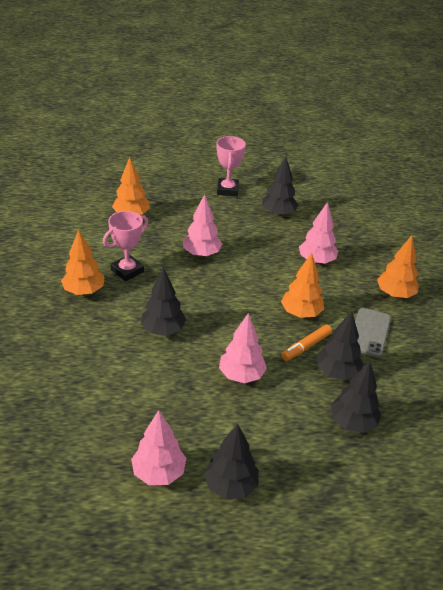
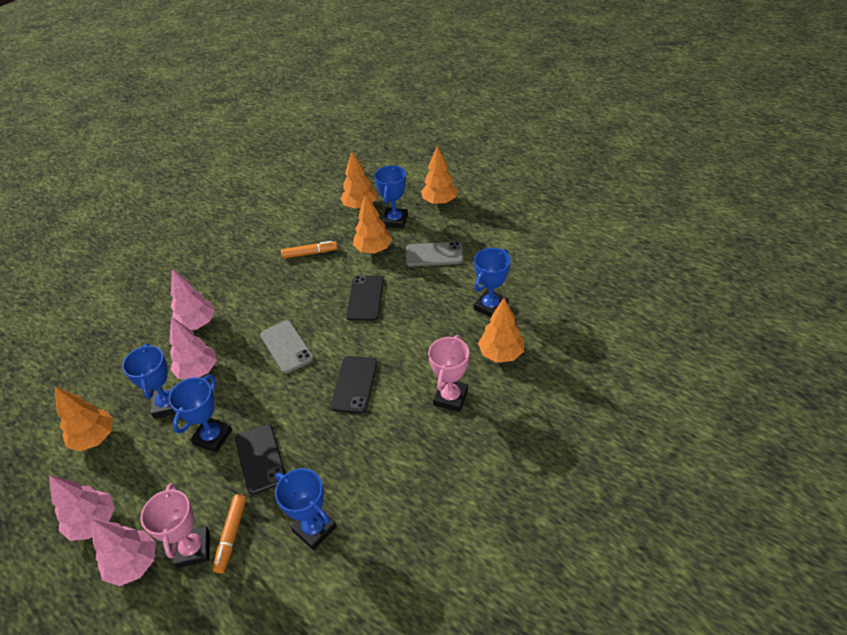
black phone: none = 0 -> [235,424,286,494] [331,356,377,414] [346,275,384,321] = 3
black tree: [141,268,186,336] [204,424,259,499] [262,157,298,216] [317,311,364,380] [331,361,381,433] = 5 -> none = 0
blue trophy: none = 0 -> [122,344,176,419] [169,375,232,453] [275,468,337,550] [374,165,408,229] [474,248,510,318] = 5
grey phone: [355,308,391,357] = 1 -> [260,320,314,374] [406,242,463,267] = 2
orange marker: [282,325,332,361] = 1 -> [213,494,246,574] [281,241,338,259] = 2
orange tree: [61,229,105,295] [112,157,150,215] [281,253,324,318] [377,235,419,298] = 4 -> [54,386,113,451] [340,151,377,209] [353,193,392,254] [421,146,458,205] [478,298,524,363] = 5

